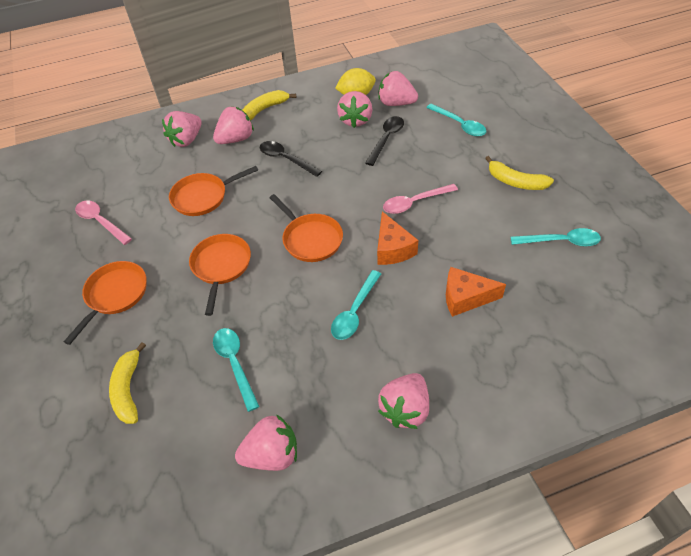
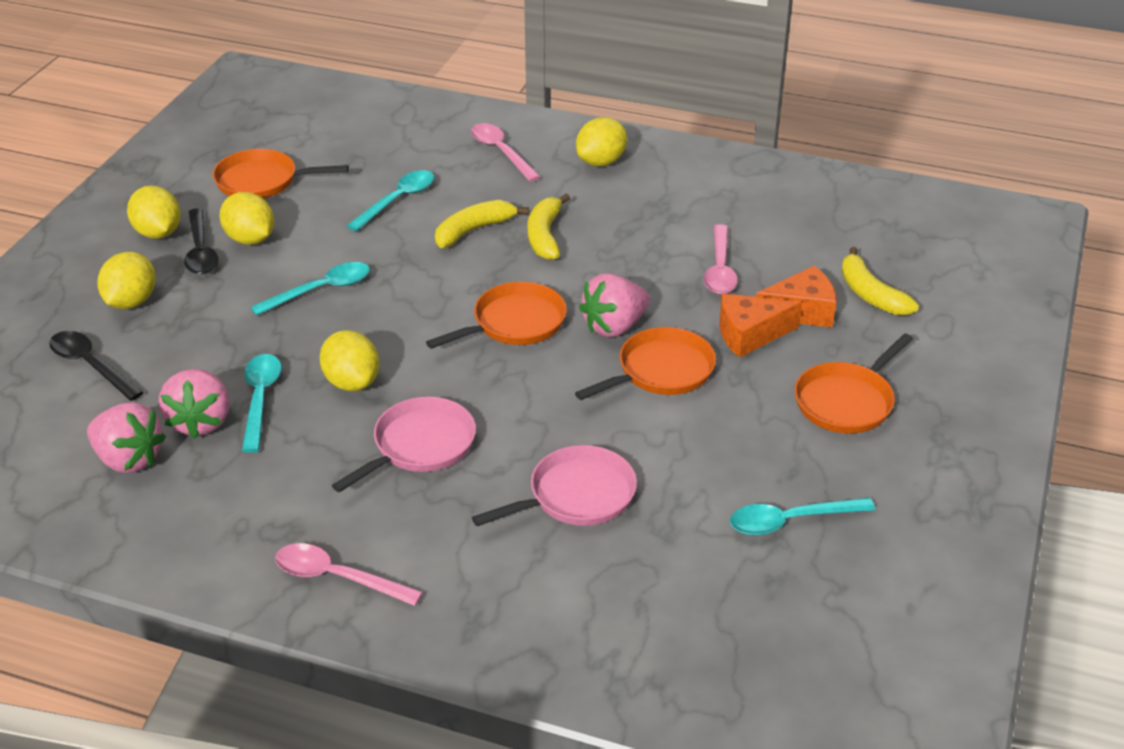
pink pan: none = 0 -> [332,397,476,492] [472,445,637,526] = 2
pink spoon: [75,201,132,245] [383,184,458,214] = 2 -> [275,543,423,606] [471,123,540,182] [703,224,738,294] = 3
pink strawberry: [162,111,202,147] [213,106,254,144] [235,414,297,471] [337,91,373,128] [378,71,418,106] [378,373,429,429] = 6 -> [87,402,166,473] [159,369,229,439] [579,273,650,337] = 3
yellow lemon: [335,68,376,95] = 1 -> [97,252,156,309] [127,186,181,239] [219,192,274,245] [320,330,379,391] [576,117,627,166] = 5

